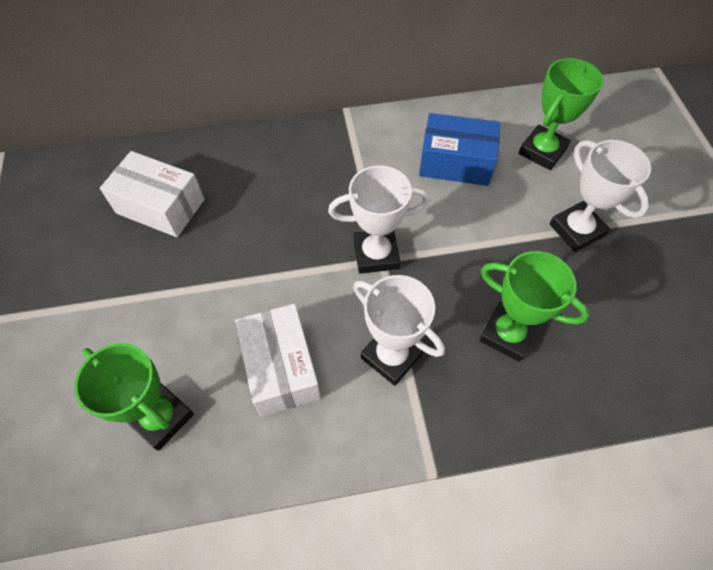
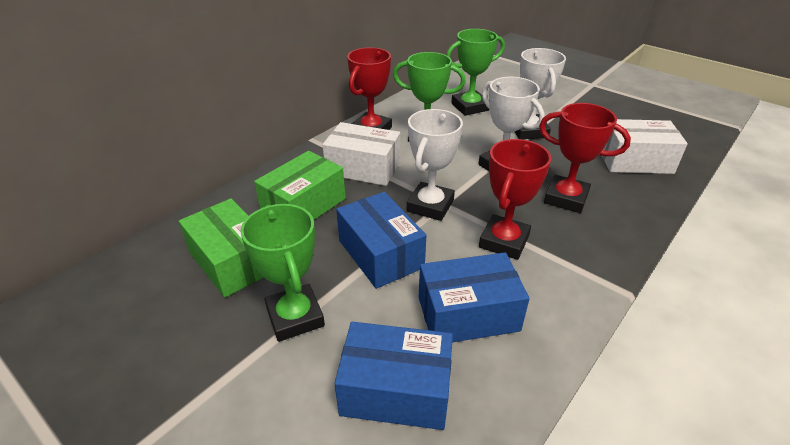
blue box: [419,113,500,186] = 1 -> [334,322,453,430] [336,192,427,289] [419,252,530,342] = 3
green box: none = 0 -> [179,198,264,298] [254,151,345,220] = 2
red trophy: none = 0 -> [347,47,392,130] [479,139,551,260] [539,103,631,213] = 3

